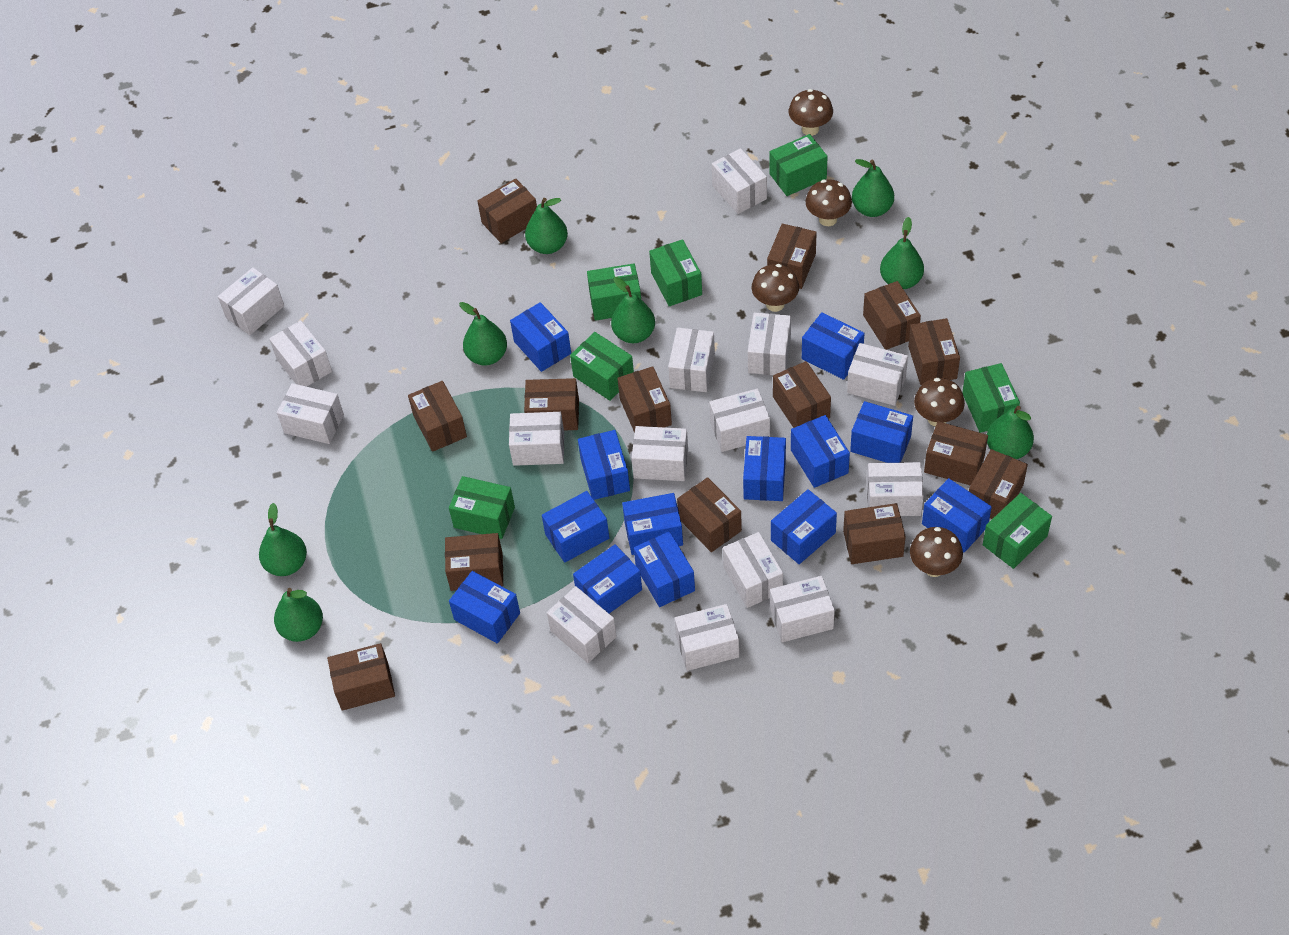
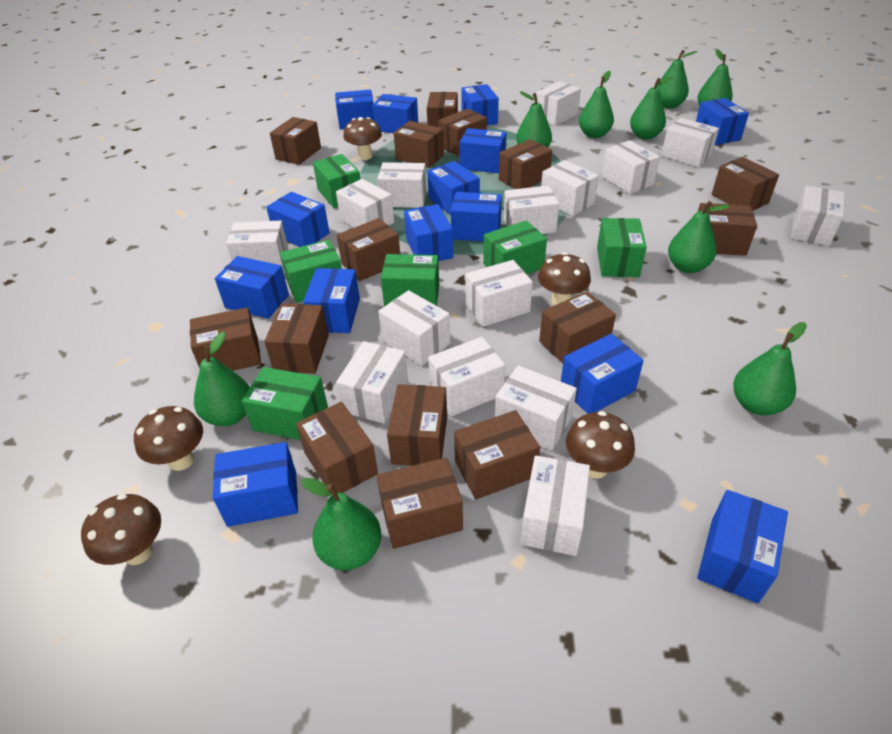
blue box: [449,571,520,643] [510,302,571,372] [542,491,609,563] [573,544,642,613] [578,430,630,500] [622,493,683,555] [634,531,695,607] [743,436,786,501] [771,489,837,564] [791,415,850,488] [802,312,865,380] [850,401,913,463] [922,478,992,553] = 13 -> [213,442,298,527] [215,256,289,319] [266,192,330,247] [303,268,360,333] [335,90,374,130] [372,94,418,133] [404,204,453,261] [427,161,480,215] [451,192,502,241] [460,128,507,173] [461,84,499,126] [561,334,644,414] [696,98,749,145] [697,490,788,603] = 14
brown box: [327,643,395,711] [408,381,467,452] [445,533,503,591] [478,178,537,243] [524,378,579,430] [617,366,672,433] [677,477,742,552] [767,224,817,289] [773,361,831,428] [843,503,906,564] [863,281,921,350] [908,318,960,385] [924,421,988,486] [969,449,1028,519] = 14 -> [190,307,261,371] [264,303,329,374] [270,117,321,165] [296,402,378,496] [337,218,400,281] [377,458,463,549] [387,384,447,466] [394,121,444,168] [427,92,458,127] [438,108,487,156] [454,410,540,499] [499,139,552,189] [539,291,616,364] [698,203,757,256] [712,157,779,211] = 15
green box: [449,476,515,539] [570,332,634,401] [587,263,641,321] [649,239,702,306] [769,134,828,196] [962,363,1020,433] [983,493,1052,569] = 7 -> [242,367,328,440] [280,240,342,303] [313,154,360,208] [381,254,439,306] [483,221,547,275] [597,218,647,277] = 6
green pear: [259,503,307,576] [274,588,323,642] [459,302,507,365] [525,198,568,254] [611,277,655,343] [852,159,894,217] [880,217,924,289] [987,406,1034,459] = 8 -> [194,332,250,426] [301,478,381,570] [516,91,552,148] [579,71,614,138] [630,76,673,140] [656,50,697,109] [668,201,730,273] [698,49,732,106] [733,322,807,415] = 9

